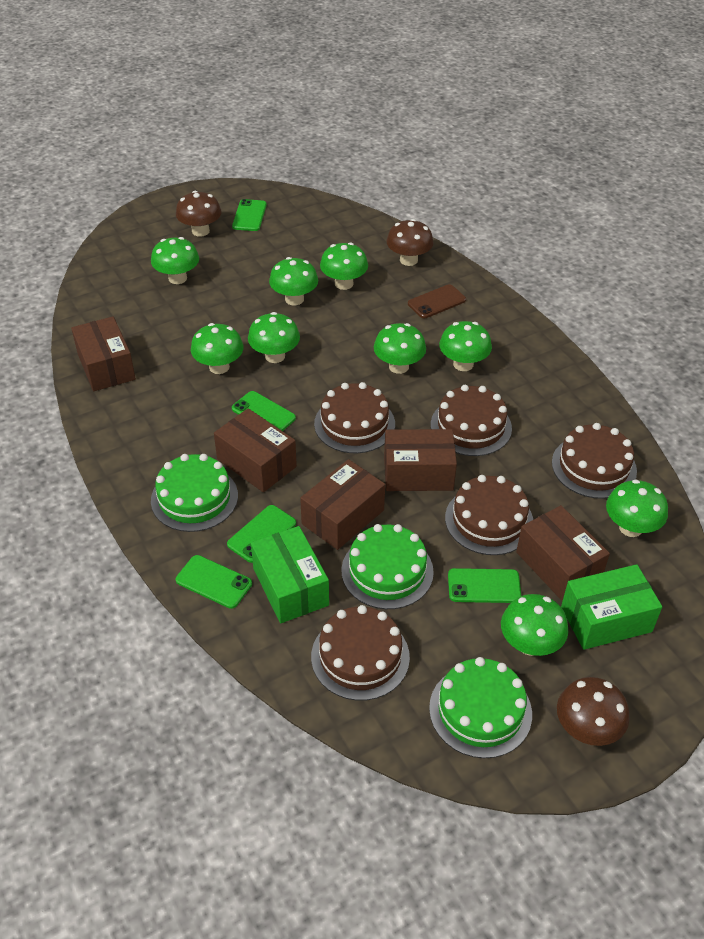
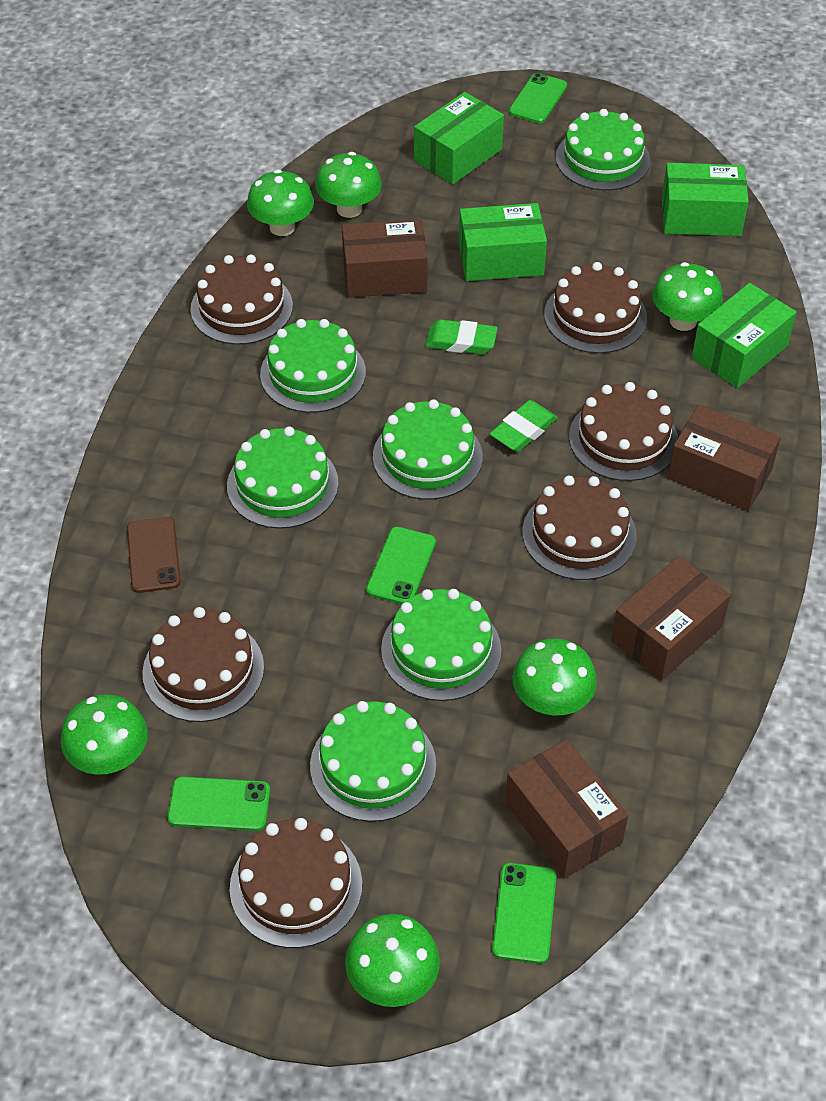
brown box: [71,316,136,391] [214,408,297,492] [300,459,385,550] [384,429,457,491] [516,505,610,601] = 5 -> [342,219,427,298] [505,739,628,879] [611,556,731,681] [668,405,781,511] = 4
brown cake: [311,605,410,701] [314,382,395,453] [431,385,512,456] [445,475,533,555] [552,423,637,499] = 5 -> [142,607,264,722] [190,255,293,345] [230,818,362,948] [522,476,637,580] [544,262,647,354] [569,382,678,481] = 6
brown mushroom: [176,191,221,237] [386,219,434,266] [557,677,629,746] = 3 -> none = 0
green box: [251,526,329,623] [561,564,662,650] = 2 -> [414,92,504,184] [459,203,547,281] [662,163,749,236] [692,283,796,388] = 4
green cake: [151,454,238,532] [341,524,434,609] [429,657,532,758] = 3 -> [227,427,339,529] [260,319,366,413] [310,701,436,822] [373,399,483,500] [381,589,501,701] [556,109,650,191] = 6
green eraser: none = 0 -> [425,319,498,354] [490,400,558,452] = 2
green mushroom: [151,237,199,284] [191,323,244,374] [248,312,300,363] [269,257,318,305] [320,242,368,290] [374,323,426,374] [439,321,492,371] [501,594,568,656] [606,479,668,537] = 9 -> [61,694,148,775] [247,170,314,236] [315,152,382,218] [345,914,440,1007] [512,639,597,716] [652,262,723,331] = 6
green phone: [176,555,252,609] [227,505,296,563] [232,199,267,231] [232,391,296,431] [448,568,521,603] = 5 -> [168,777,270,831] [366,527,436,604] [492,863,556,964] [509,73,567,123] = 4

